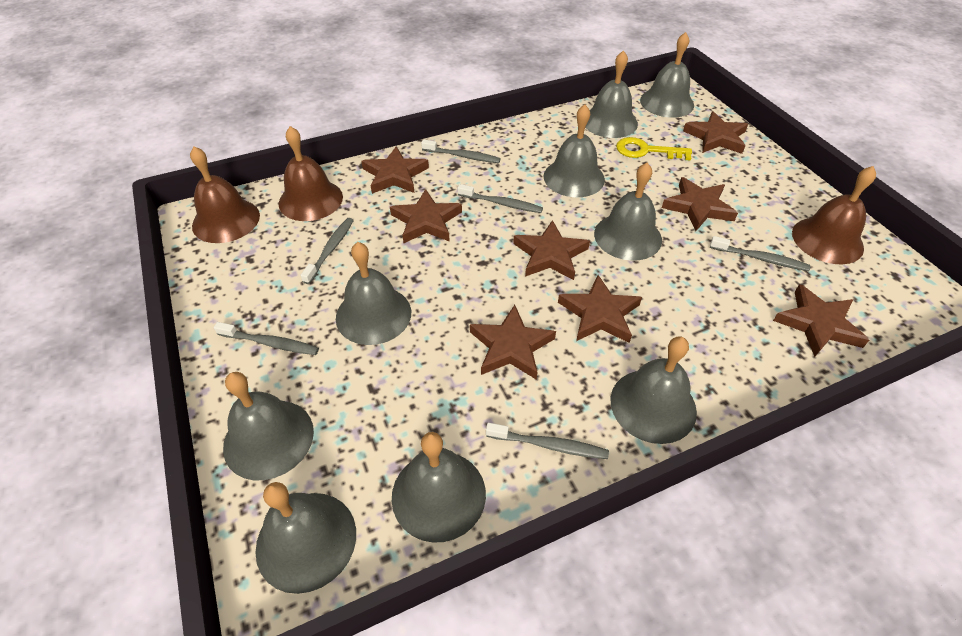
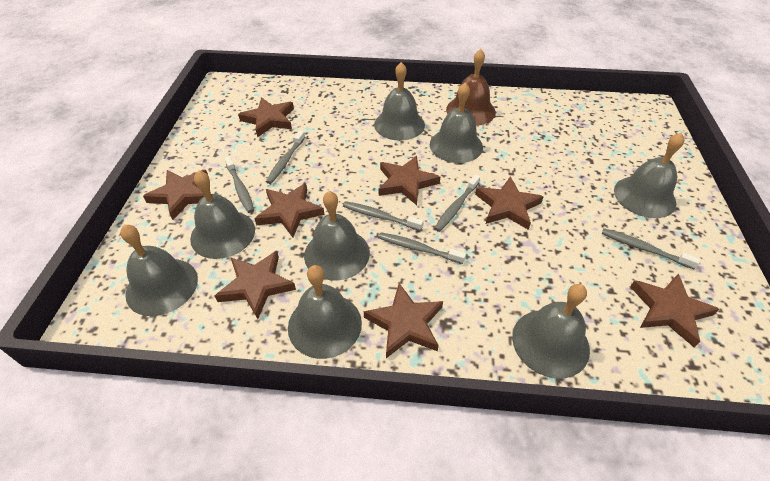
brown bell: [190,147,260,243] [279,126,343,221] [792,166,876,264] = 3 -> [446,49,496,126] = 1
grey bell: [223,372,314,480] [255,482,356,594] [336,242,411,345] [392,432,486,543] [544,104,605,197] [585,50,638,138] [594,163,662,261] [610,337,697,444] [640,32,694,118] = 9 -> [120,224,198,316] [190,170,255,259] [288,265,362,359] [304,191,370,281] [374,62,425,141] [430,83,483,163] [512,284,590,378] [614,133,685,218] = 8
yellow key: [616,137,692,161] = 1 -> none = 0

